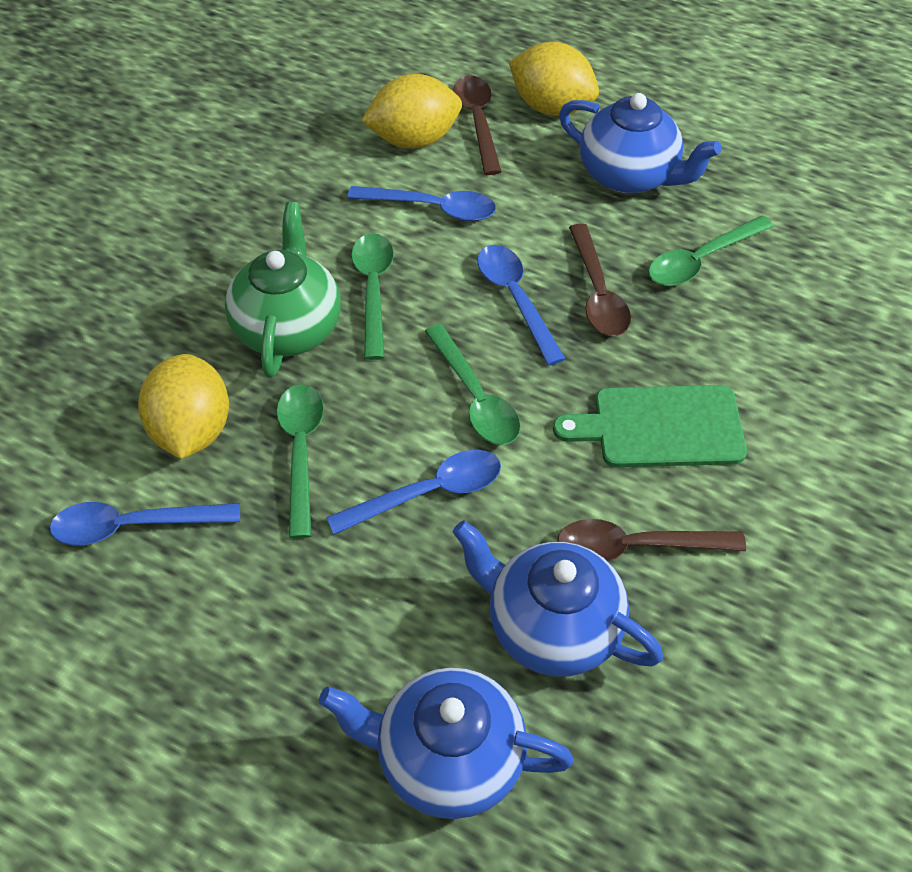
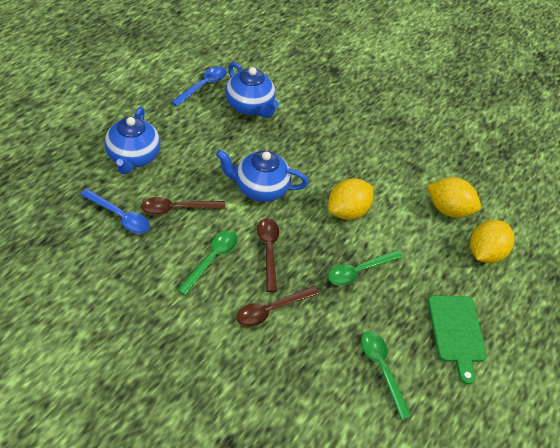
blue spoon: [50,502,240,545] [326,450,501,535] [347,186,496,221] [477,245,566,366] = 4 -> [80,189,150,234] [171,66,227,106] = 2
green spoon: [276,384,324,539] [351,233,394,360] [425,324,521,445] [648,216,774,286] = 4 -> [177,231,237,296] [328,250,402,286] [361,331,411,420] = 3
green teapot: [225,202,341,378] = 1 -> none = 0

